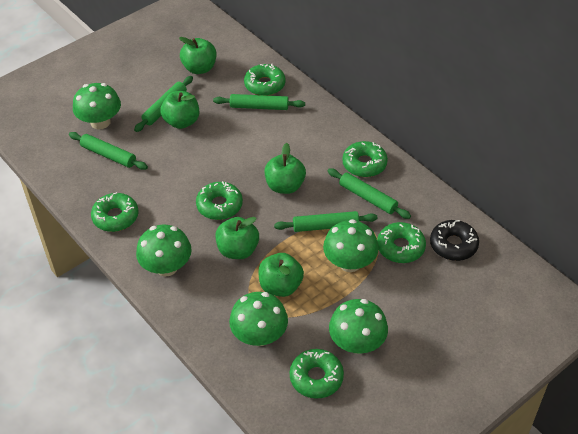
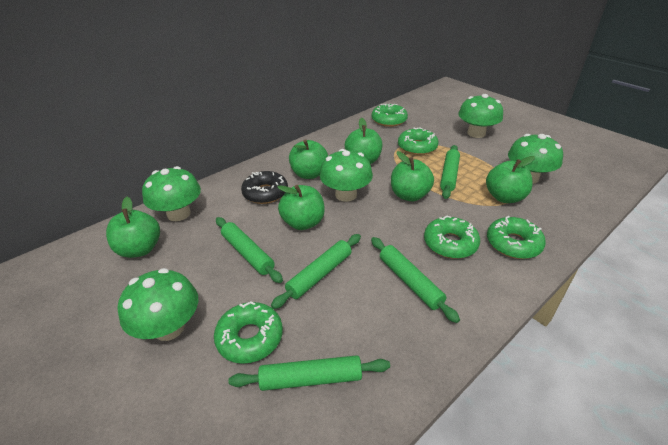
green apple: [160,91,199,129] [179,37,217,74] [216,217,259,259] [258,253,304,297] [264,143,306,194] = 5 -> [106,197,160,258] [277,185,325,230] [289,139,328,179] [345,118,382,164] [391,151,434,201] [486,156,535,203] = 6
green donut: [91,192,139,232] [196,181,243,220] [244,64,285,96] [289,349,344,399] [342,141,388,177] [377,222,426,263] = 6 -> [214,301,283,364] [372,103,408,127] [398,128,439,155] [424,216,480,259] [487,216,546,259] = 5

